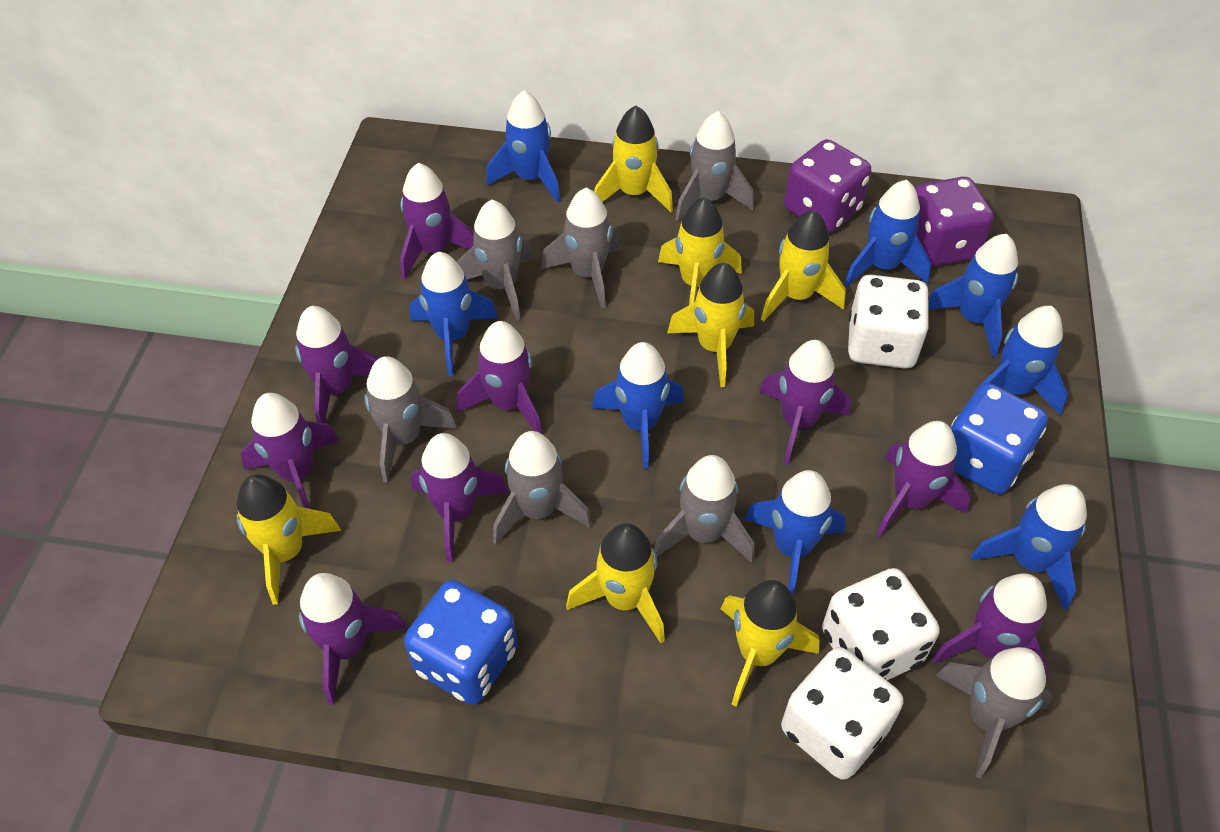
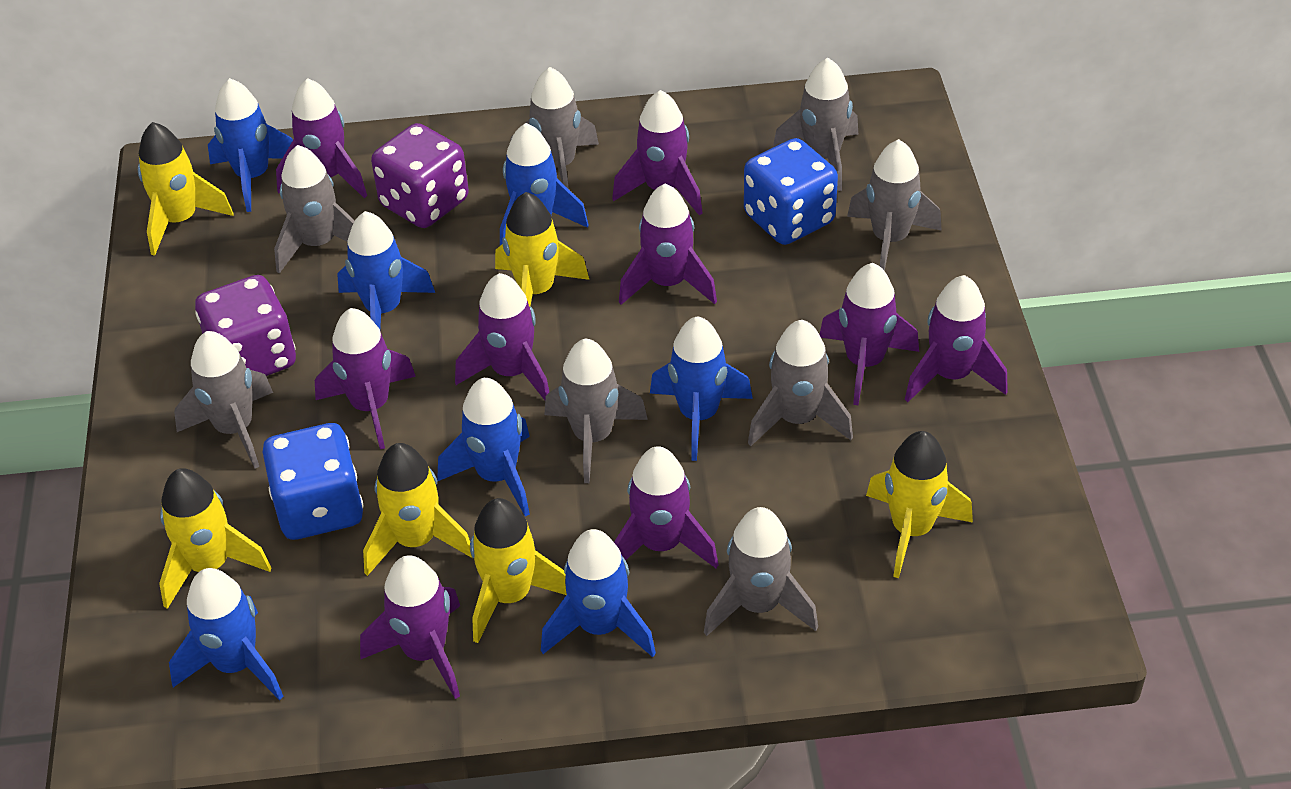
blue rocket: [409,252,498,376] [486,90,561,203] [592,342,684,469] [744,470,846,595] [844,180,931,287] [928,234,1018,357] [971,484,1087,610] [977,306,1068,415] = 8 -> [169,568,284,700] [208,78,293,212] [337,211,435,329] [437,378,530,516] [500,123,589,246] [541,529,656,657] [650,316,753,461] = 7
grey rocket: [364,356,457,483] [457,200,534,320] [493,431,592,544] [541,188,621,309] [654,455,755,563] [675,111,754,221] [935,647,1052,779] = 7 -> [174,331,273,468] [274,145,355,274] [511,67,599,189] [544,338,648,483] [704,507,818,636] [748,320,853,446] [773,58,858,191] [847,139,942,271] = 8
white dice: [781,647,903,780] [822,568,940,680] [848,275,929,369] = 3 -> none = 0
yellow rocket: [237,474,341,605] [566,523,665,643] [594,106,673,212] [658,197,742,305] [667,263,754,387] [721,580,819,707] [761,210,846,321] = 7 -> [138,122,234,256] [159,468,271,609] [363,443,472,576] [470,498,567,643] [495,192,589,307] [866,431,973,578] = 6

